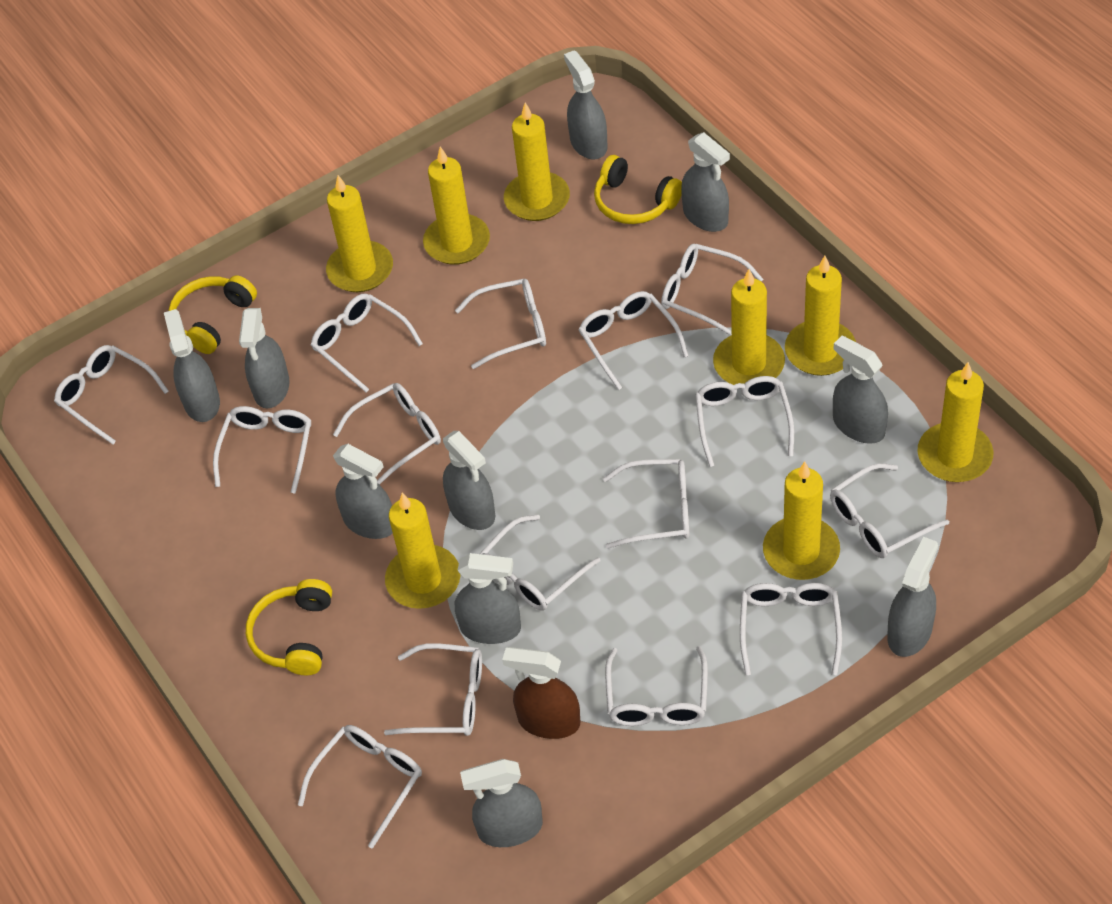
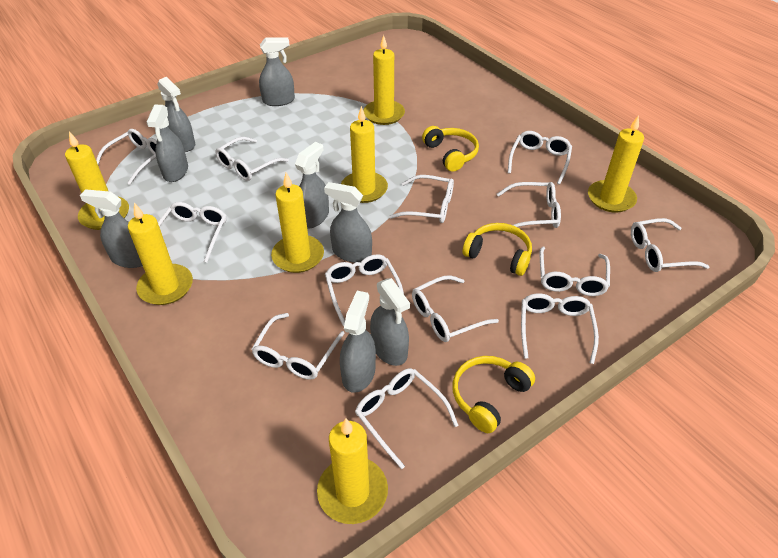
brown spray bottle: [502,647,580,739] = 1 -> none = 0
grey spray bottle: [164,309,220,422] [239,308,290,408] [333,444,393,539] [443,431,495,530] [455,553,521,644] [460,759,543,847] [564,50,608,159] [681,132,730,232] [833,336,888,444] [887,537,938,657] = 10 -> [80,189,143,268] [147,105,188,182] [157,77,195,152] [259,37,295,106] [295,142,329,229] [324,182,372,263] [340,291,376,393] [370,278,410,366] = 8
white glasses: [54,345,169,444] [213,406,311,494] [298,725,422,849] [311,294,423,392] [333,383,441,485] [384,643,482,736] [455,279,546,369] [480,515,601,611] [578,291,689,390] [603,459,689,549] [605,646,708,726] [661,244,764,336] [695,376,794,467] [740,583,842,675] [830,463,949,558] = 15 -> [96,129,157,185] [158,202,226,262] [215,137,289,181] [252,313,345,380] [325,254,404,326] [355,368,458,469] [389,175,454,223] [412,275,499,342] [497,182,561,232] [508,131,572,184] [521,293,599,364] [540,247,610,296] [631,218,710,272] = 13
yellow candle: [326,175,393,292] [385,493,461,609] [423,146,490,265] [504,103,570,221] [713,269,785,385] [763,461,840,580] [785,256,856,376] [918,362,993,482] = 8 -> [65,132,129,230] [128,203,193,305] [271,172,324,273] [317,418,388,524] [341,106,388,203] [363,35,405,125] [588,115,644,213] = 7

